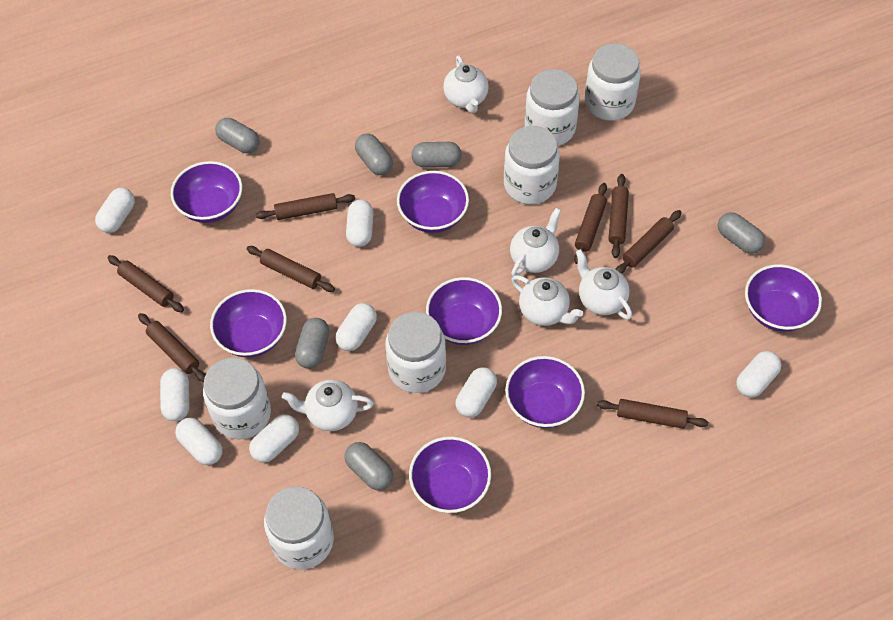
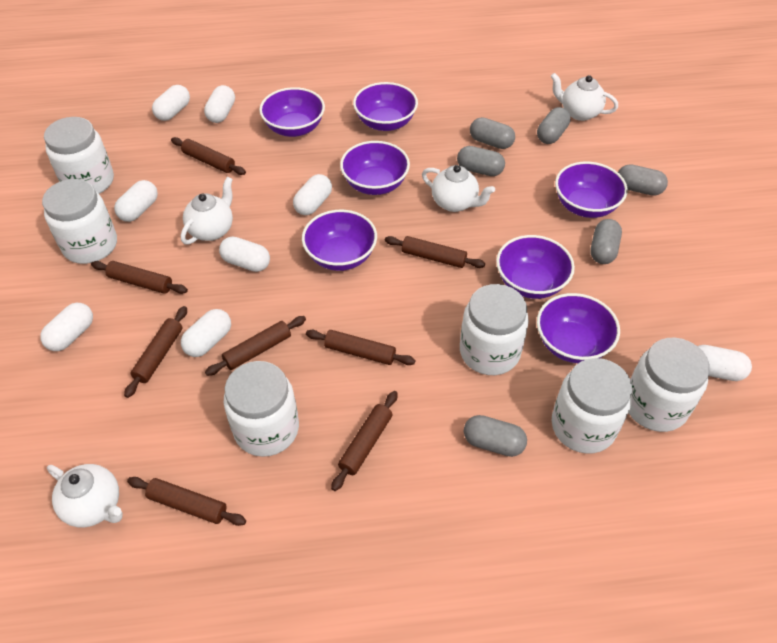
white teapot: [282,379,374,431] [443,55,489,113] [510,208,561,277] [512,275,583,326] [576,249,632,320] = 5 -> [47,464,123,528] [181,177,233,245] [422,165,495,212] [551,73,618,121] = 4

